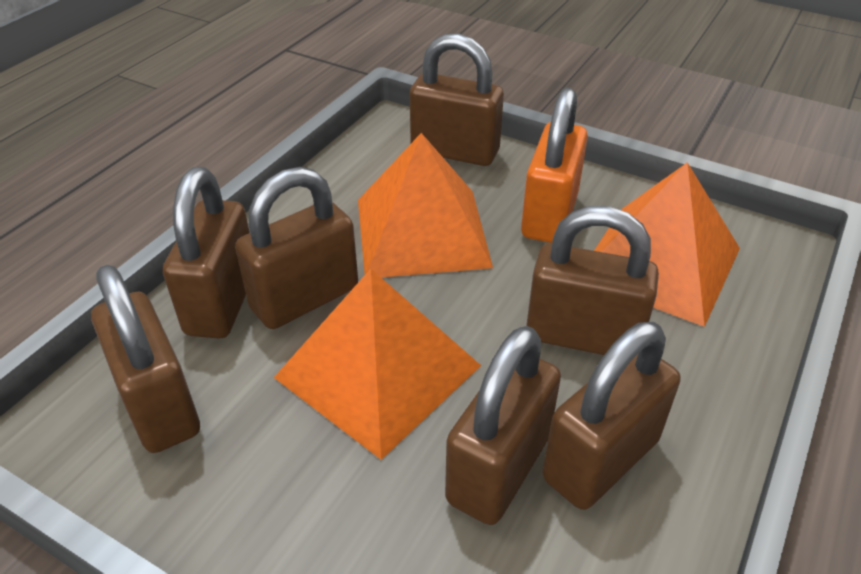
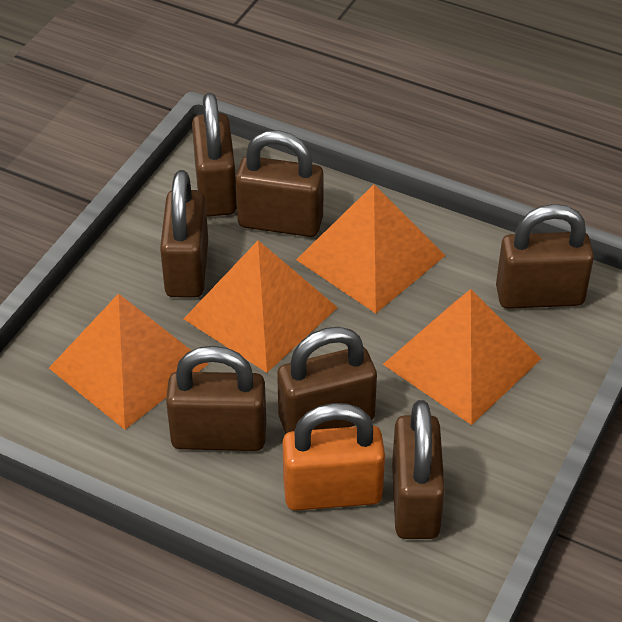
orange pyramid: [274,269,481,460] [358,133,493,277] [594,162,740,327] = 3 -> [49,293,208,430] [184,240,338,373] [296,185,445,313] [383,289,541,425] = 4

